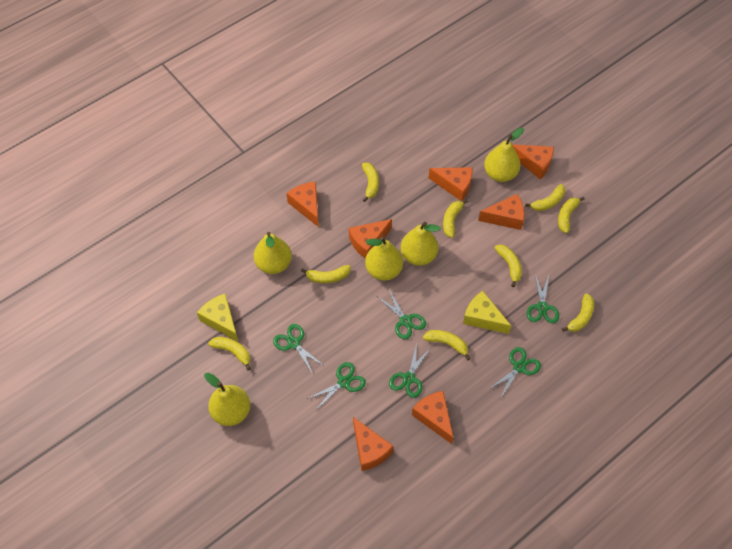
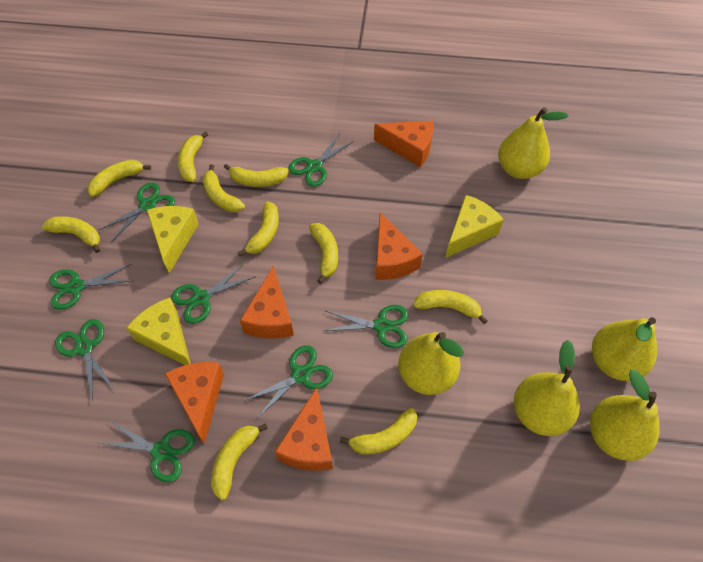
green scissors: [273,324,324,374] [307,362,366,411] [377,288,426,340] [389,343,431,398] [489,347,541,398] [527,275,559,323] = 6 -> [49,264,131,310] [55,319,115,401] [99,182,175,242] [100,421,195,482] [171,263,255,324] [244,345,333,418] [288,133,354,187] [324,305,409,348] = 8
orange cheese: [286,182,319,227] [349,219,392,259] [353,417,393,471] [412,391,453,444] [428,167,472,201] [478,194,524,230] [512,144,554,179] = 7 -> [165,362,224,444] [240,266,294,339] [275,387,333,471] [374,121,433,167] [375,212,423,280] = 5
yellow banana: [208,337,251,370] [301,265,351,283] [362,163,379,202] [423,330,471,360] [443,199,468,238] [495,244,522,287] [525,184,565,211] [558,197,585,233] [562,293,594,332] = 9 -> [42,216,100,253] [87,160,151,197] [178,131,208,182] [202,164,245,212] [211,423,268,500] [224,164,289,187] [238,202,279,256] [309,223,338,284] [340,408,417,455] [413,290,487,324] = 10
yellow cheese: [197,294,239,342] [463,291,511,334] = 2 -> [126,298,191,365] [147,206,199,273] [445,195,504,258] = 3

